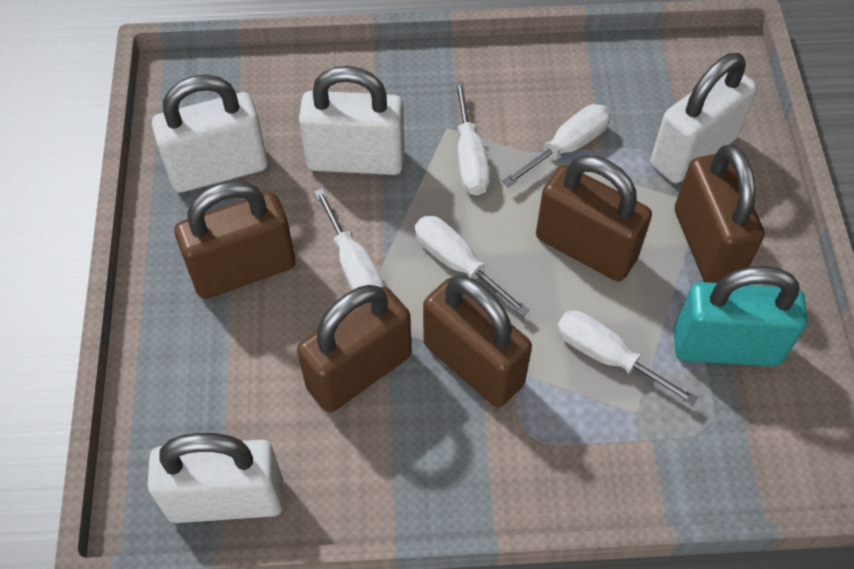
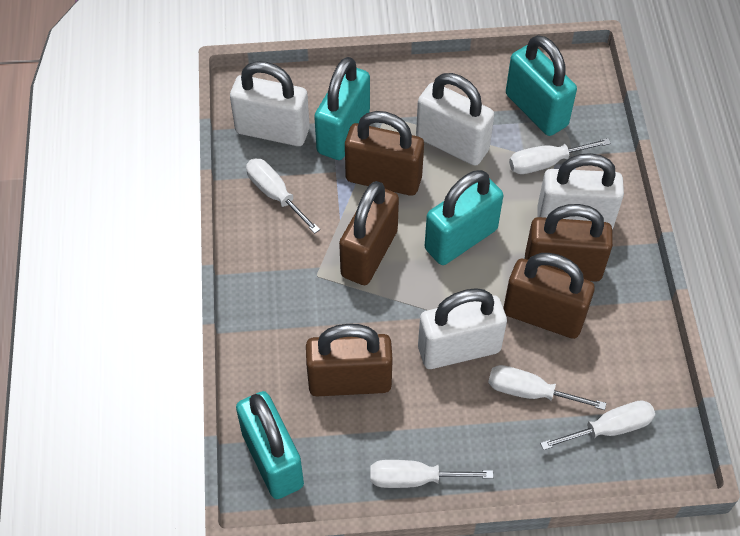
turquoise padlock: [674,266,807,366] = 1 -> [236,391,304,499] [314,57,370,160] [425,170,503,265] [506,35,577,136] = 4

